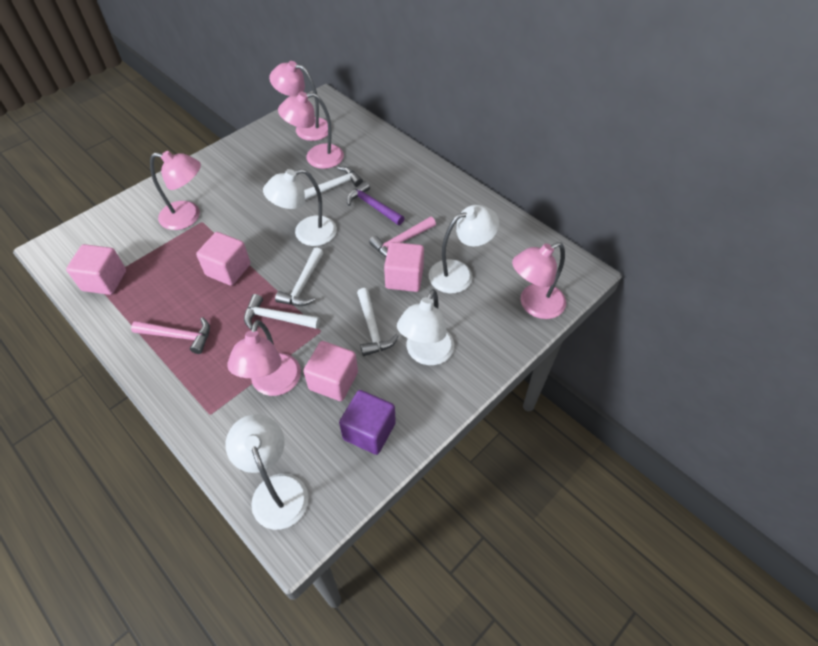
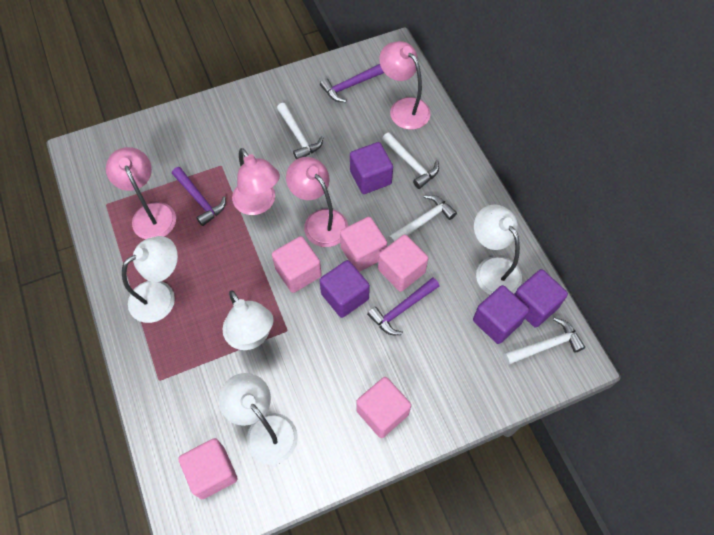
pink cube: [66,244,126,295] [196,232,250,286] [303,341,358,401] [384,242,424,292] = 4 -> [178,438,238,499] [272,236,322,293] [340,217,387,272] [356,377,411,438] [378,235,428,292] = 5
pink hammer: [131,317,210,354] [369,217,436,257] = 2 -> none = 0
pink lamp: [150,151,201,230] [227,320,301,396] [269,61,332,141] [278,92,344,169] [512,242,566,319] = 5 -> [106,147,176,239] [232,148,280,215] [286,157,348,247] [379,41,431,130] = 4
purple cube: [339,390,396,455] = 1 -> [319,260,370,318] [350,142,393,194] [473,285,529,344] [514,269,568,328] = 4
purple hammer: [347,181,404,225] = 1 -> [172,167,226,226] [320,64,384,102] [367,278,439,335] = 3

